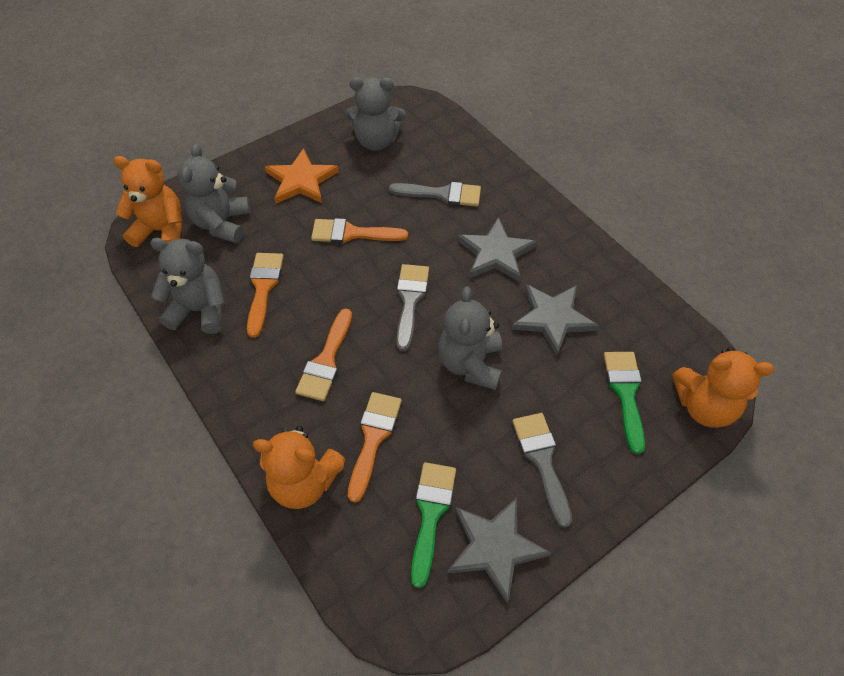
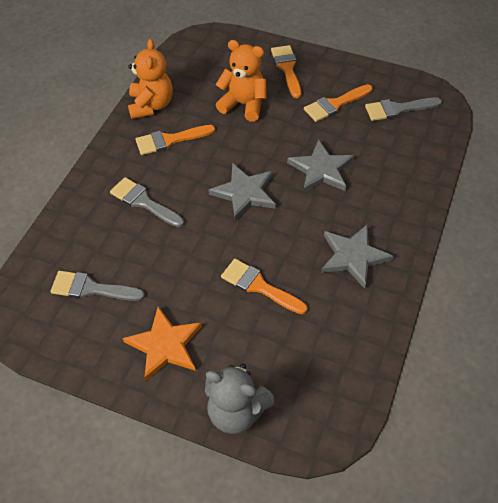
green brush: [411,462,456,588] [604,352,645,454] = 2 -> none = 0
grey teddy bear: [150,238,225,334] [177,143,251,243] [346,77,406,151] [438,286,502,390] = 4 -> [205,364,274,434] = 1
orange teddy bear: [113,156,182,247] [253,426,346,509] [672,347,774,428] = 3 -> [128,39,173,119] [216,40,267,122] = 2

